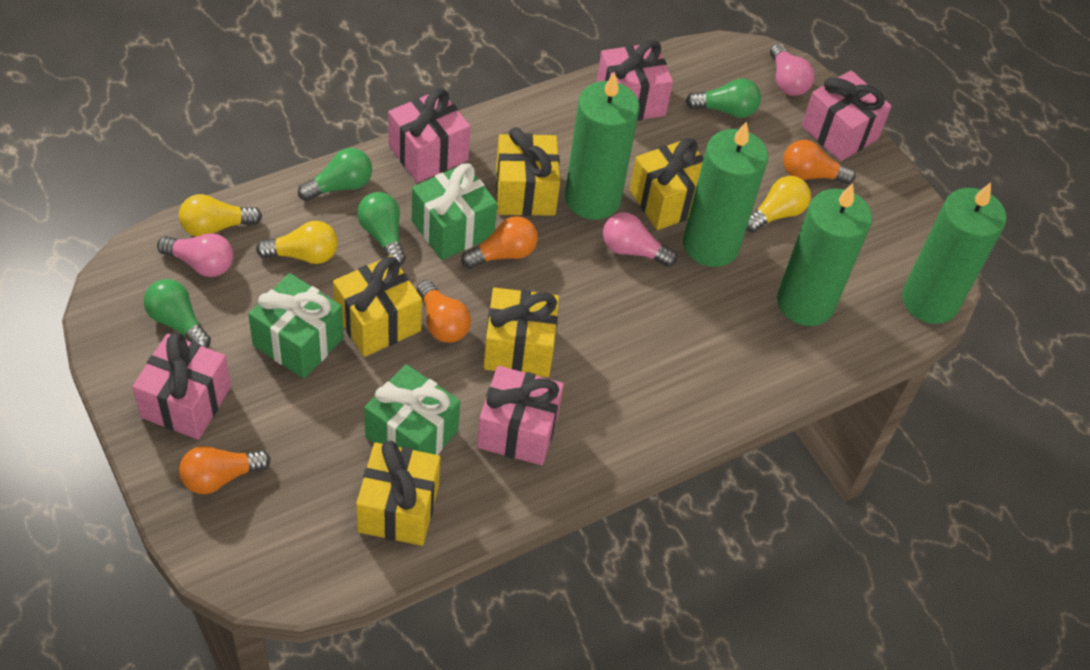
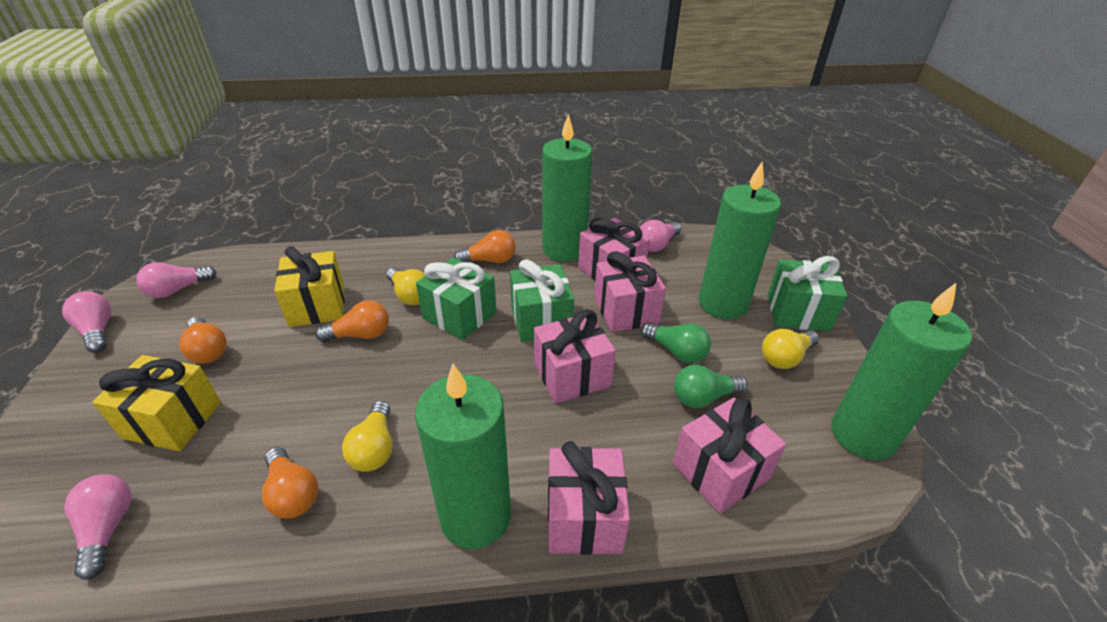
green light bulb: [144,279,211,348] [298,148,372,201] [357,192,406,266] [686,79,761,118] = 4 -> [641,322,711,363] [674,365,748,408] = 2
pink light bulb: [157,233,233,277] [603,212,677,267] [770,44,814,96] = 3 -> [62,291,111,353] [64,474,131,580] [136,262,217,298] [640,220,681,252] = 4
yellow gift: [333,255,422,357] [356,441,440,546] [484,288,559,377] [496,127,560,216] [629,138,704,230] = 5 -> [92,355,221,451] [274,246,344,327] = 2

